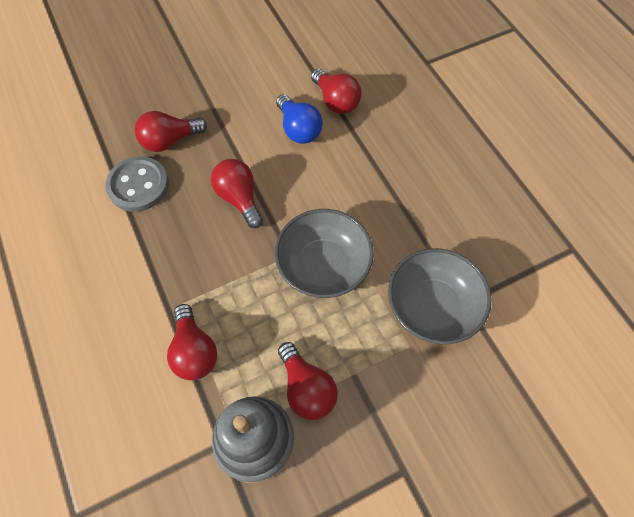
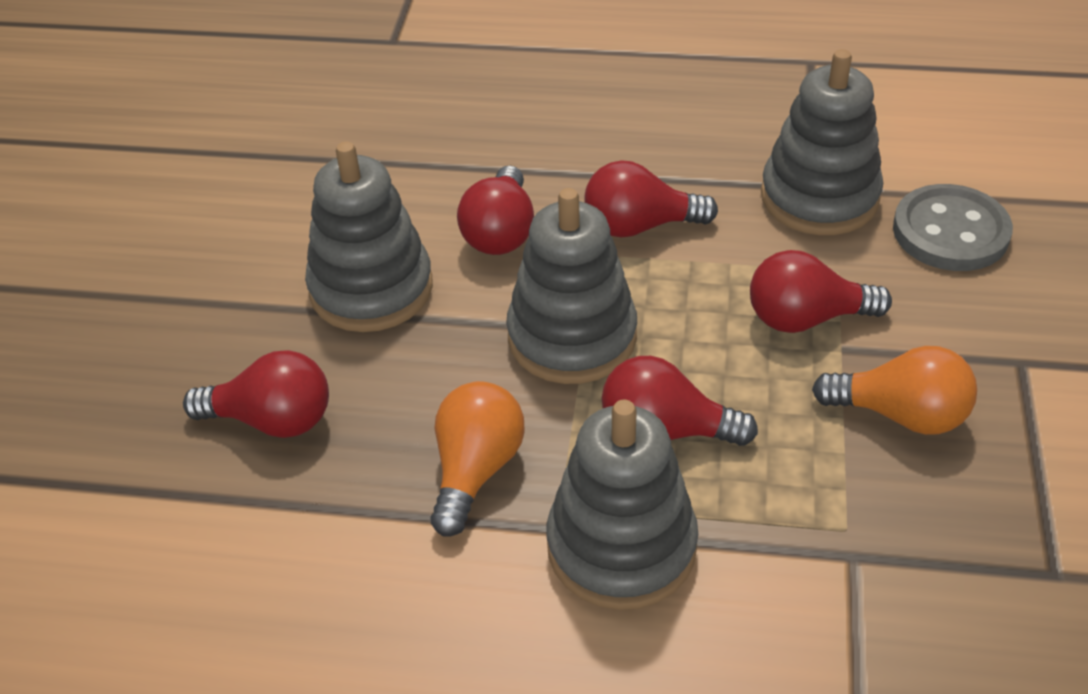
blue light bulb: [276,94,323,144] = 1 -> none = 0
grey bowl: [275,209,374,298] [388,248,491,344] = 2 -> none = 0
grey stacking toy: [212,396,294,483] = 1 -> [305,141,433,332] [506,188,637,384] [547,400,698,610] [761,49,883,235] = 4
orange light bulb: none = 0 -> [431,381,525,536] [812,346,977,435] = 2

